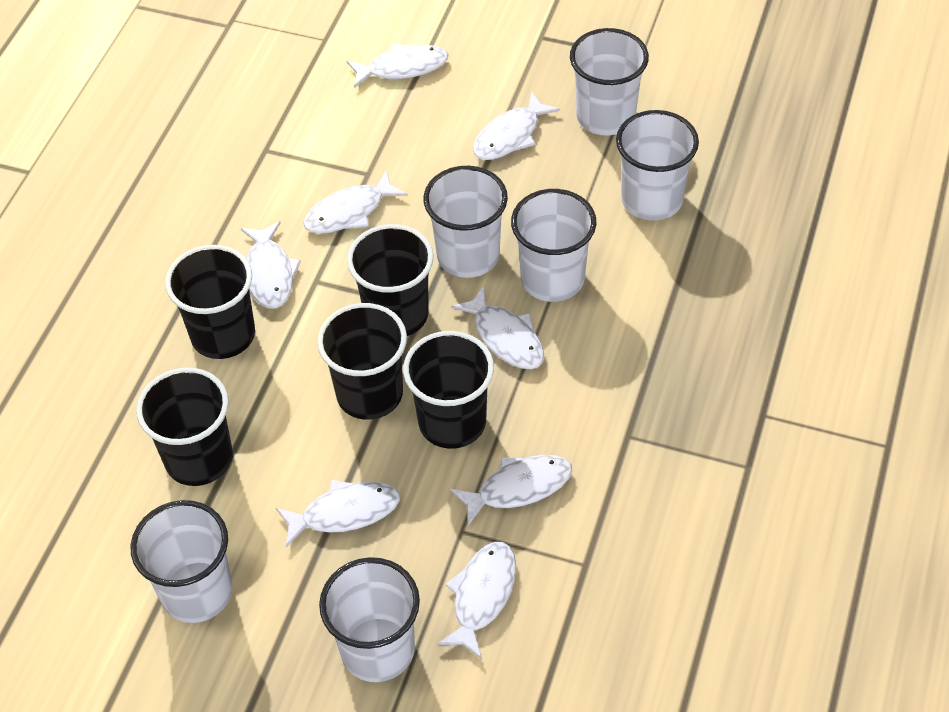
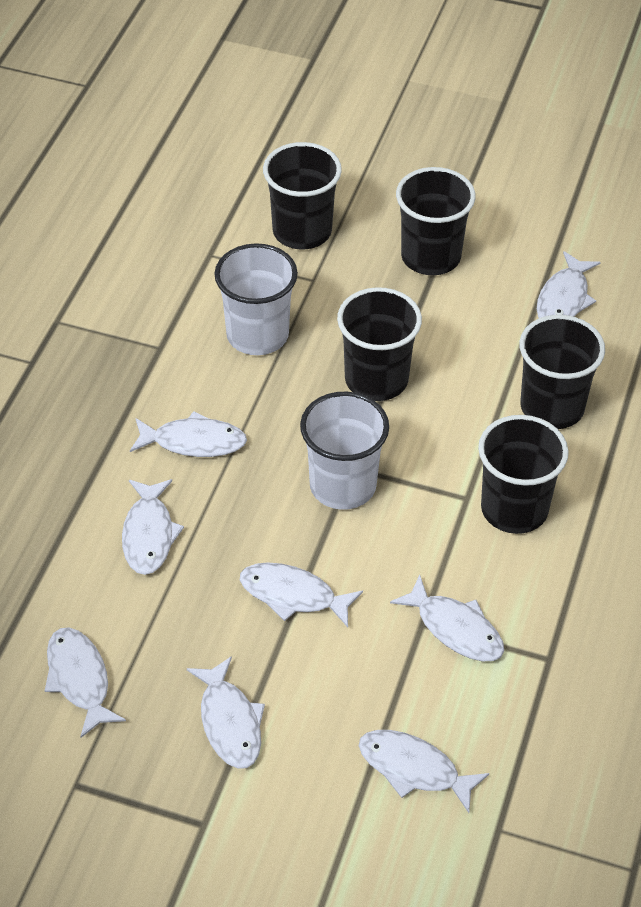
white cup: [130,500,233,623] [319,557,420,682] [423,166,508,278] [511,189,596,302] [570,28,649,136] [616,110,699,221] = 6 -> [214,243,298,355] [300,392,389,510] = 2

